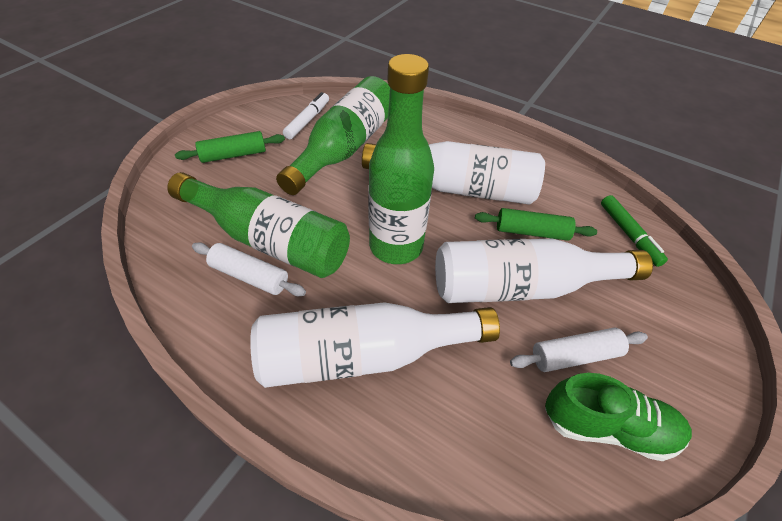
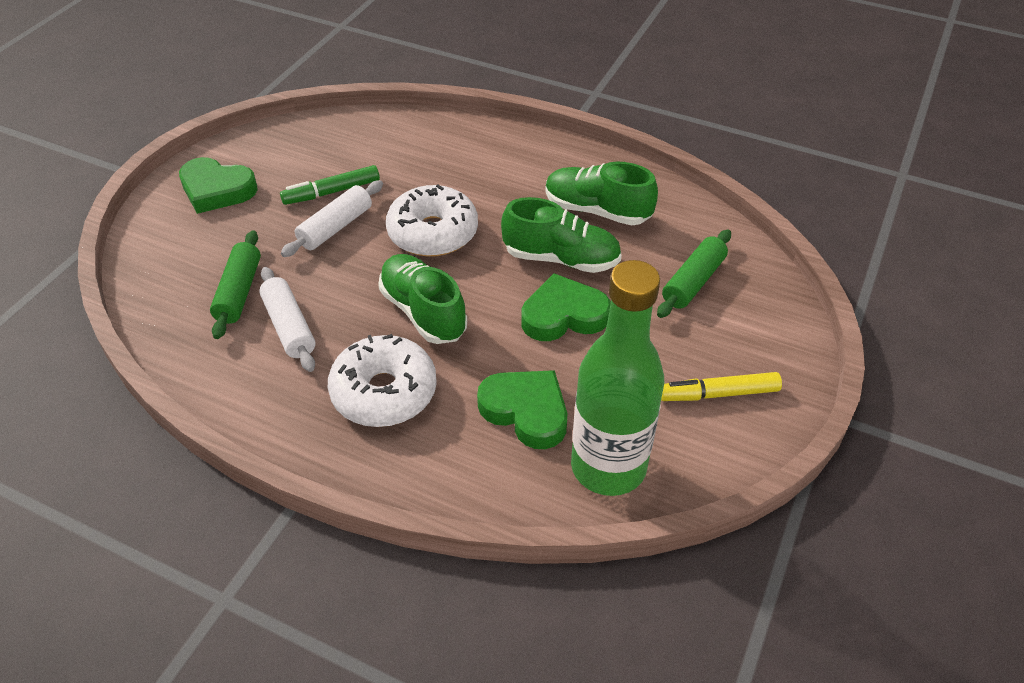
green bottle: [167,172,350,278] [276,76,390,195] [368,54,434,264] = 3 -> [571,260,664,496] = 1
green heart: none = 0 -> [179,157,258,214] [477,370,567,449] [521,273,611,341] = 3
green shoe: [545,373,692,461] = 1 -> [378,254,467,344] [501,197,622,273] [545,162,658,225] = 3
white bottle: [250,302,500,388] [362,141,545,205] [435,238,653,303] = 3 -> none = 0
white donut: none = 0 -> [328,334,437,427] [386,185,478,257] = 2
white marker: [283,92,329,139] = 1 -> none = 0
yellow marker: none = 0 -> [661,372,782,401] = 1

